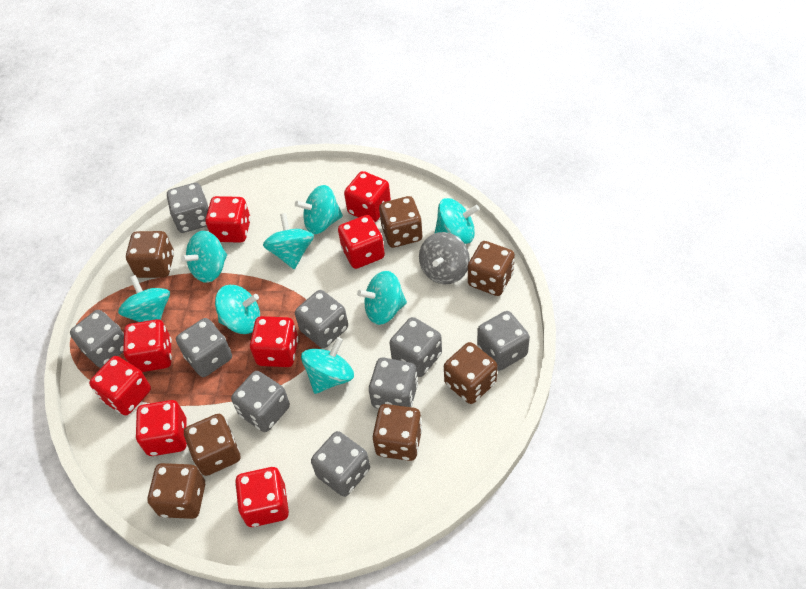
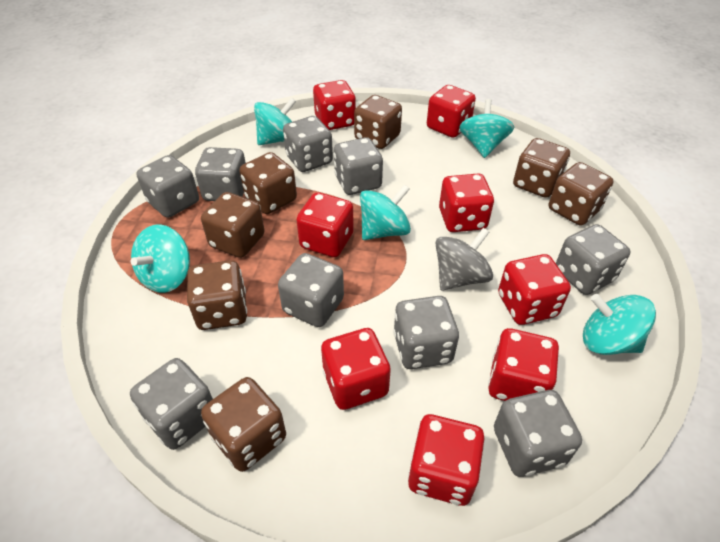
turquoise spinning top: [118,275,170,322] [181,231,227,283] [215,285,260,334] [263,213,314,269] [295,185,343,234] [301,337,354,394] [357,271,407,325] [434,198,480,244] = 8 -> [131,224,190,293] [254,97,296,145] [360,184,411,240] [459,99,514,158] [583,294,656,355] = 5

